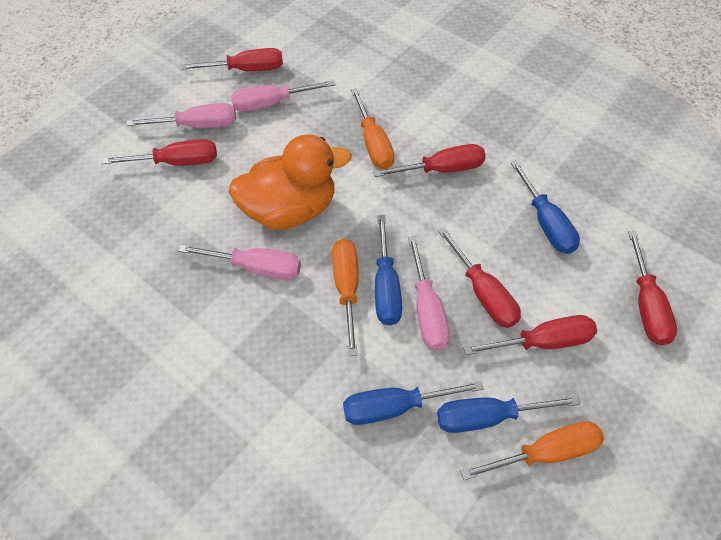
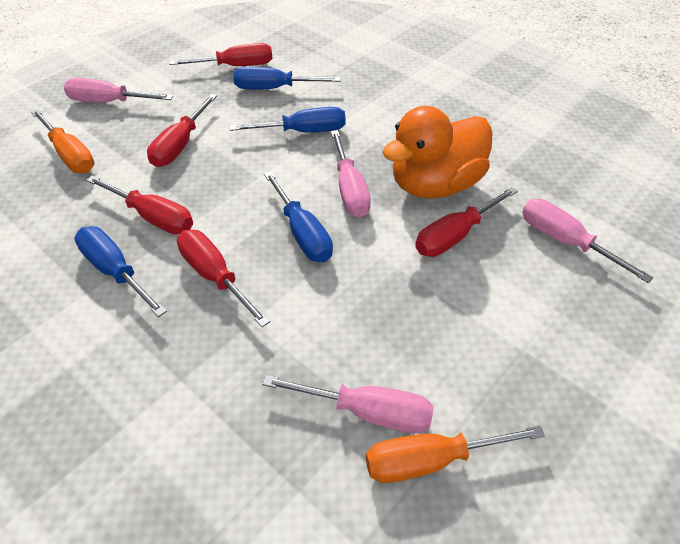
orange screwdriver: [332,239,358,356] [351,88,394,169] [460,421,604,480] = 3 -> [31,109,95,173] [366,425,545,483] = 2
red screwdriver: [102,139,217,166] [181,48,283,71] [373,144,486,177] [438,227,521,328] [463,315,597,355] [628,231,677,345] = 6 -> [86,175,193,234] [147,94,217,167] [169,43,273,66] [177,230,270,327] [415,187,518,257] = 5

